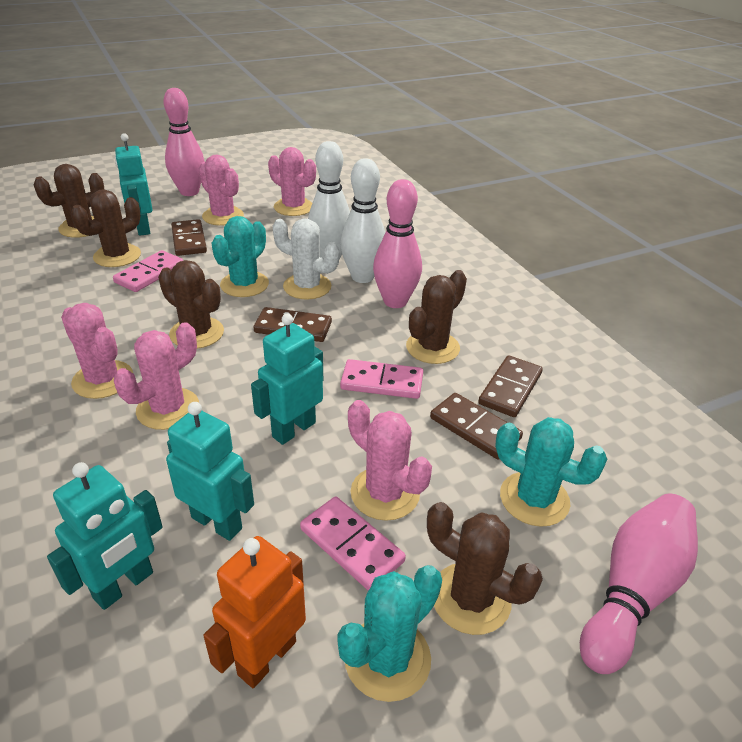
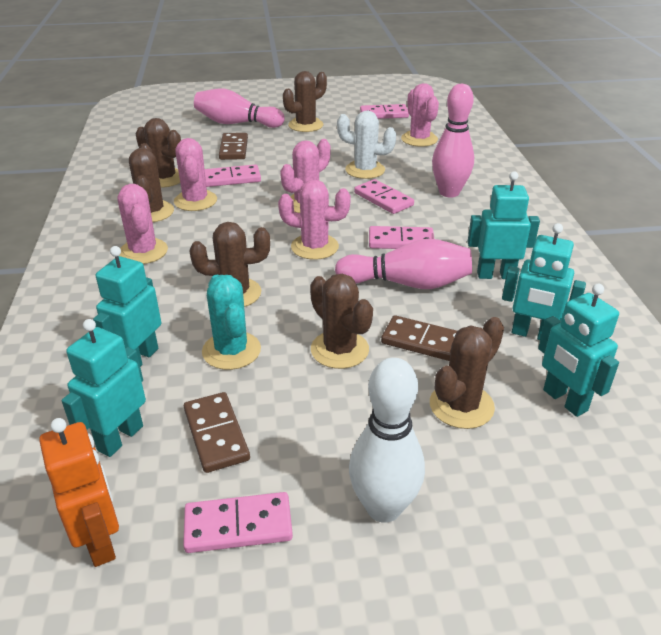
brown cactus: [34,164,105,238] [71,189,141,267] [158,260,224,349] [406,270,467,364] [427,502,543,635] = 5 -> [129,143,174,222] [136,118,181,188] [190,222,270,307] [283,71,327,132] [310,274,373,369] [430,317,504,429] = 6
brown domino: [171,219,207,256] [254,307,332,342] [430,393,523,460] [478,355,543,417] = 4 -> [184,392,250,473] [219,133,248,160] [381,315,457,361] = 3
pink domino: [113,250,183,292] [300,497,406,591] [340,359,423,399] = 3 -> [183,492,293,553] [205,164,261,187] [354,179,414,214] [360,104,409,119] [369,226,434,249] = 5
turquoise cactus: [211,216,269,297] [337,565,442,702] [495,417,607,527] = 3 -> [202,275,261,370] = 1
turquoise robot: [47,462,163,610] [115,133,153,236] [166,402,254,541] [251,314,323,445] = 4 -> [62,319,146,457] [93,246,161,367] [468,171,540,279] [502,223,586,340] [538,284,619,417] = 5
white bowling pin: [308,141,350,259] [340,158,385,283] = 2 -> [349,358,425,523] = 1

